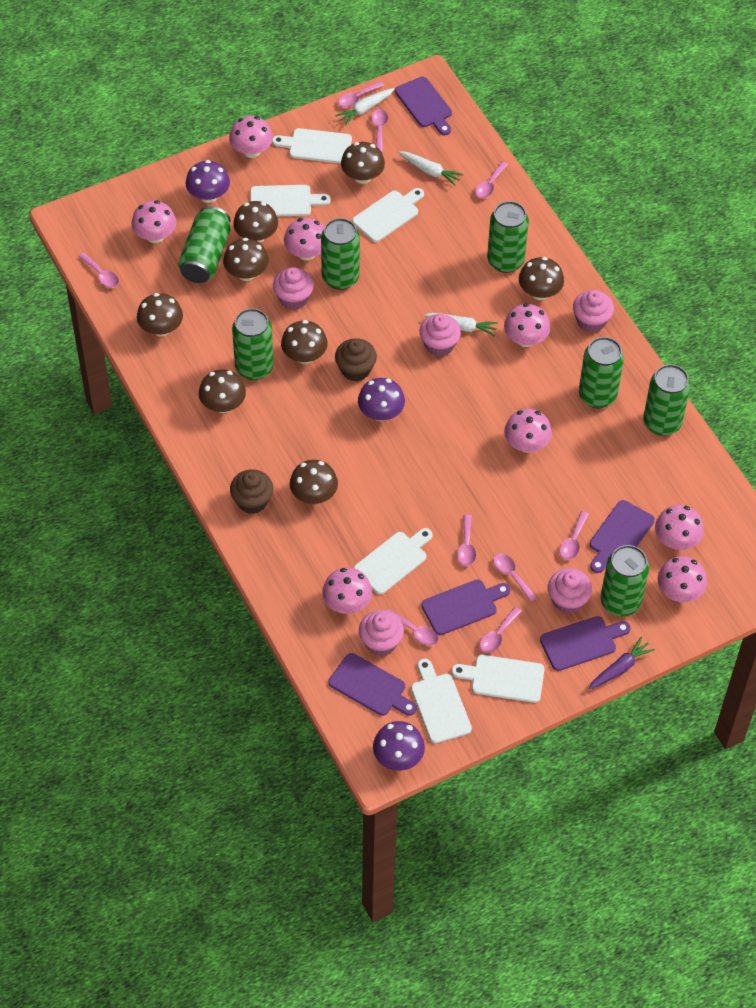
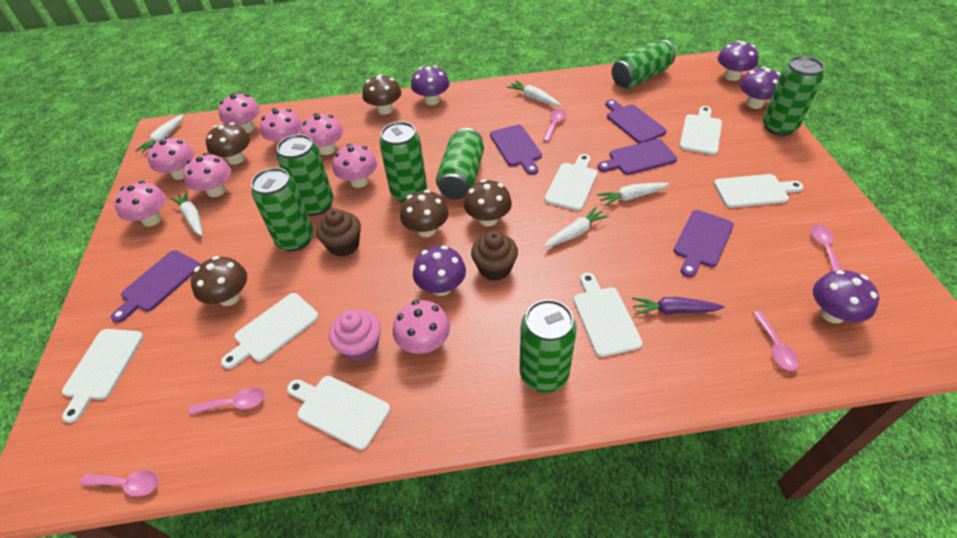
brown mushroom: [137,293,183,337] [199,369,246,413] [223,238,269,281] [233,201,278,243] [281,320,327,364] [290,460,338,504] [341,142,385,184] [519,257,564,300] = 8 -> [191,256,247,306] [206,122,250,165] [362,74,402,115] [400,190,449,237] [464,179,512,227] = 5
pink cupcake: [273,267,314,310] [359,610,404,656] [419,314,461,357] [548,568,592,614] [573,290,614,333] = 5 -> [329,309,381,362] = 1
pink spoon: [78,253,119,288] [338,81,384,108] [371,109,388,153] [387,609,438,646] [457,515,476,566] [475,161,508,198] [480,607,522,653] [493,553,537,602] [560,511,589,560] = 9 -> [80,471,159,497] [189,388,265,415] [543,109,566,142] [753,311,799,371] [811,225,841,271] = 5
purple mushroom: [186,160,230,203] [358,378,405,421] [373,721,425,771] = 3 -> [411,65,449,105] [413,246,466,296] [717,41,759,81] [740,67,781,109] [813,270,879,323] = 5
white carrot: [335,88,394,126] [398,151,463,186] [424,313,498,337] = 3 -> [135,114,184,154] [170,191,202,236] [507,80,561,106] [544,206,609,248] [597,183,669,207] = 5
white cutting board: [250,185,331,216] [272,128,352,164] [352,188,424,242] [354,528,433,594] [411,659,472,743] [452,655,544,703] = 6 -> [62,329,144,423] [221,293,319,369] [287,376,390,450] [545,154,597,211] [573,273,642,357] [679,106,722,155] [714,174,803,208] = 7

